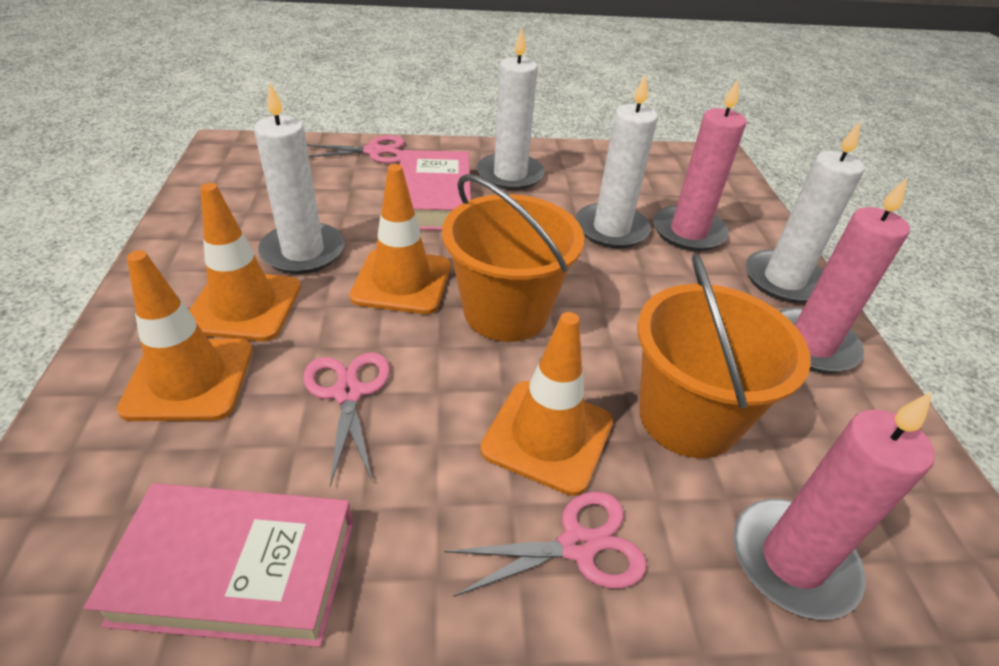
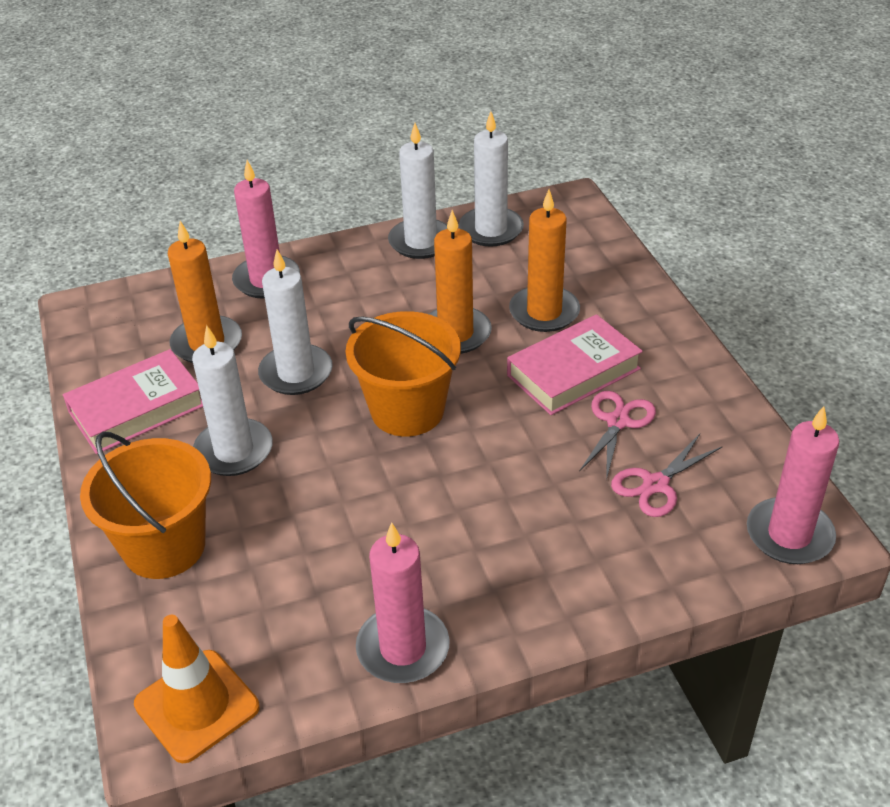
orange candle: none = 0 -> [168,221,242,363] [429,210,492,354] [509,190,580,332] = 3
orange traffic cone: [117,250,252,421] [189,183,301,342] [350,164,451,314] [480,312,613,496] = 4 -> [134,615,260,763] = 1
pink scissors: [303,352,390,486] [307,135,404,164] [444,492,647,597] = 3 -> [579,391,656,480] [611,434,723,517] = 2

